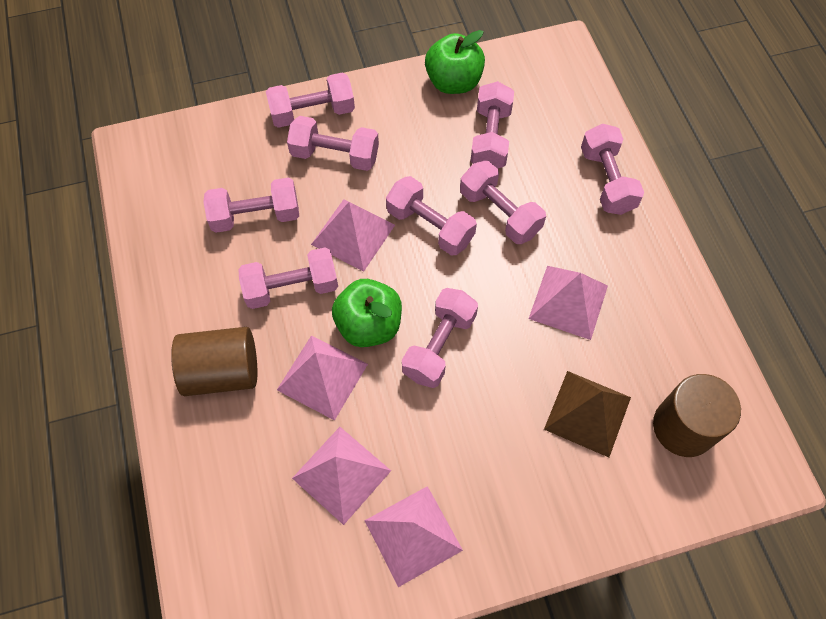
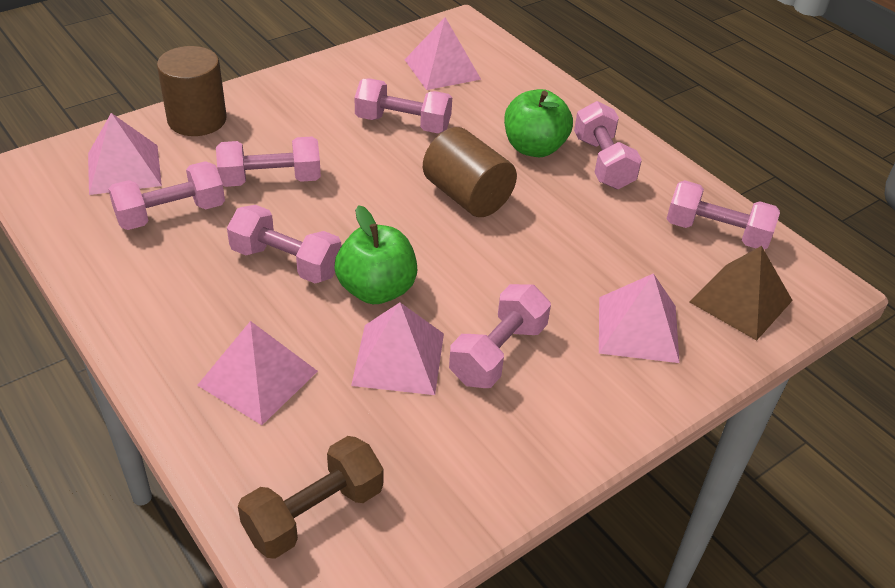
brown dumbbell: none = 0 -> [238,436,383,559] = 1
pink dumbbell: [203,178,299,233] [238,247,338,309] [266,72,355,128] [287,116,379,171] [386,176,477,256] [402,288,478,388] [460,161,546,244] [471,81,514,169] [581,124,644,215] = 9 -> [108,161,225,230] [216,136,321,187] [227,205,341,283] [355,78,452,133] [449,284,551,388] [574,101,642,189] [667,180,780,249] = 7

